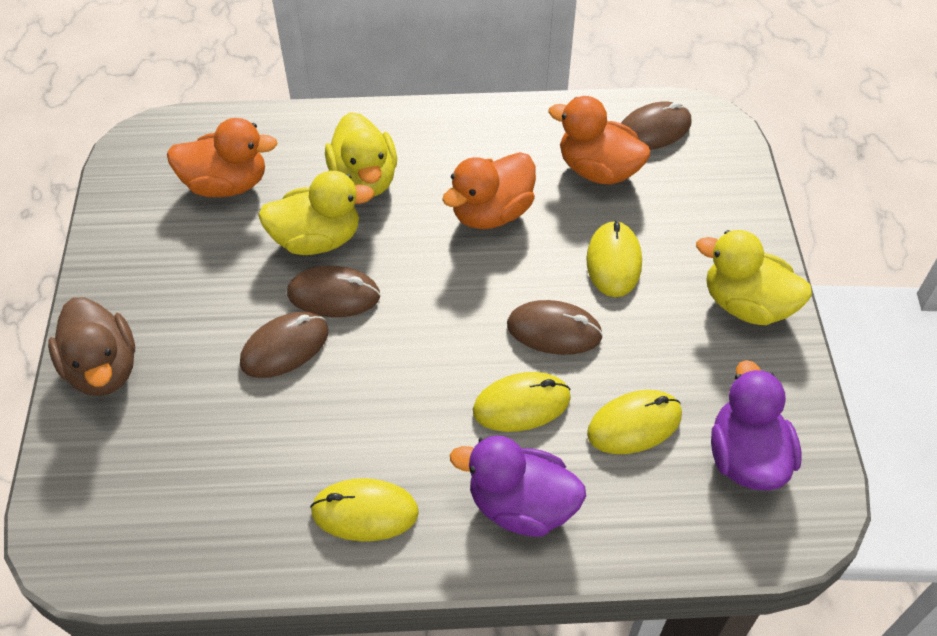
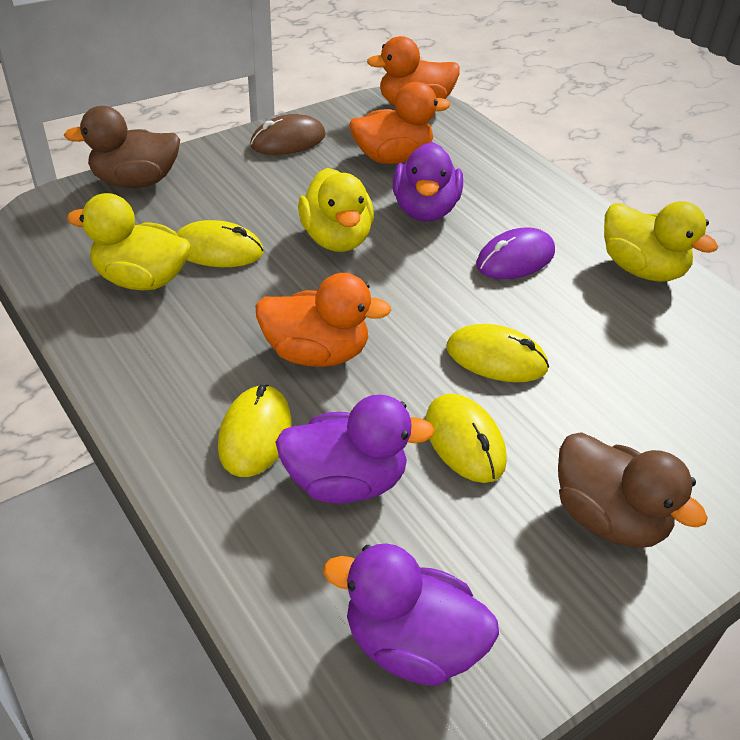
brown duck: [48,297,135,396] = 1 -> [64,106,180,188] [558,432,708,548] = 2
brown mouse: [240,312,329,378] [287,266,380,317] [507,300,603,355] [621,101,691,150] = 4 -> [250,114,326,155] = 1
purple duck: [450,436,586,537] [711,360,802,491] = 2 -> [276,394,435,504] [323,544,499,686] [393,142,463,221] = 3
purple mouse: none = 0 -> [476,227,555,279] = 1

